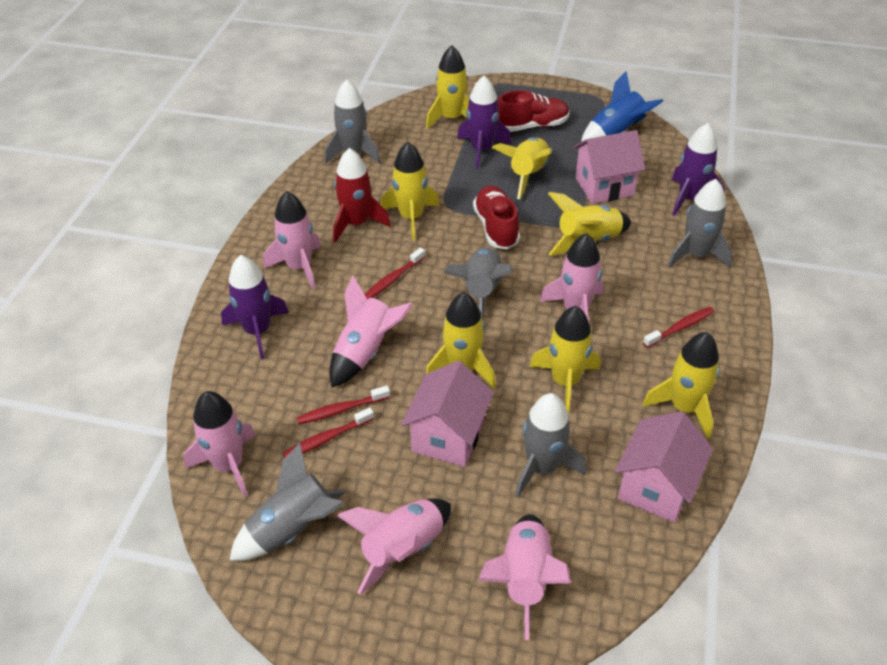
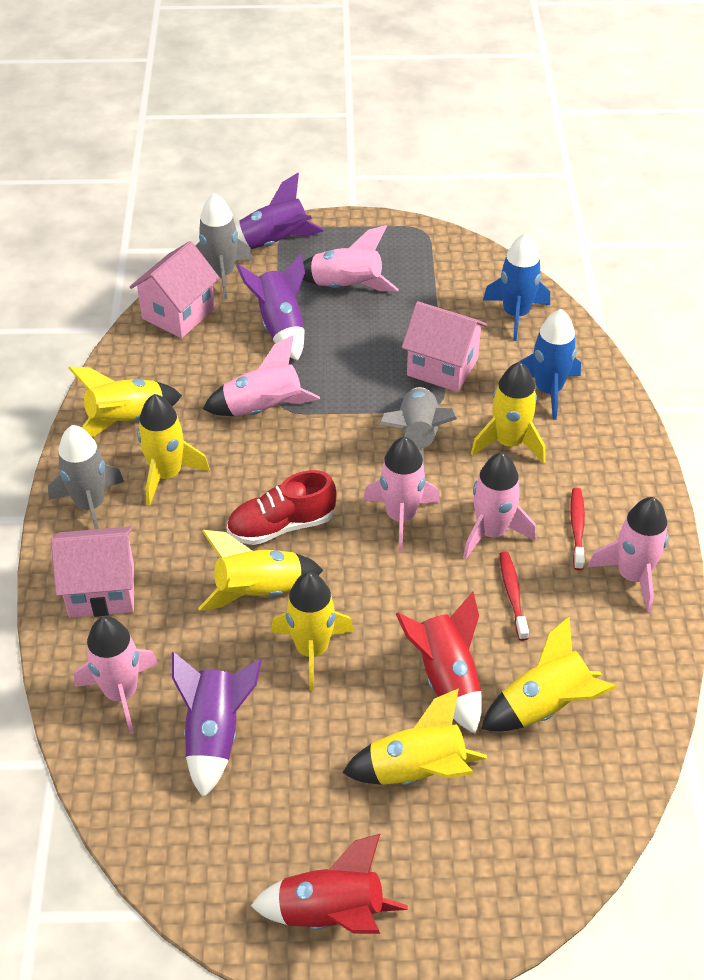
blue rocket: [581,71,663,142] = 1 -> [483,233,550,341] [517,309,581,420] = 2
grey rocket: [229,443,346,561] [325,79,381,164] [443,247,512,320] [515,393,586,497] [667,179,733,268] = 5 -> [48,425,124,529] [196,193,252,299] [380,387,457,473] = 3
red rocket: [333,148,391,243] = 1 -> [251,834,408,934] [396,592,482,734] = 2
red shoe: [473,186,520,250] [498,90,569,132] = 2 -> [227,470,337,545] = 1
red toothbrush: [283,407,374,458] [296,386,390,424] [364,248,425,300] [643,307,714,348] = 4 -> [500,552,529,641] [570,488,585,570] = 2

